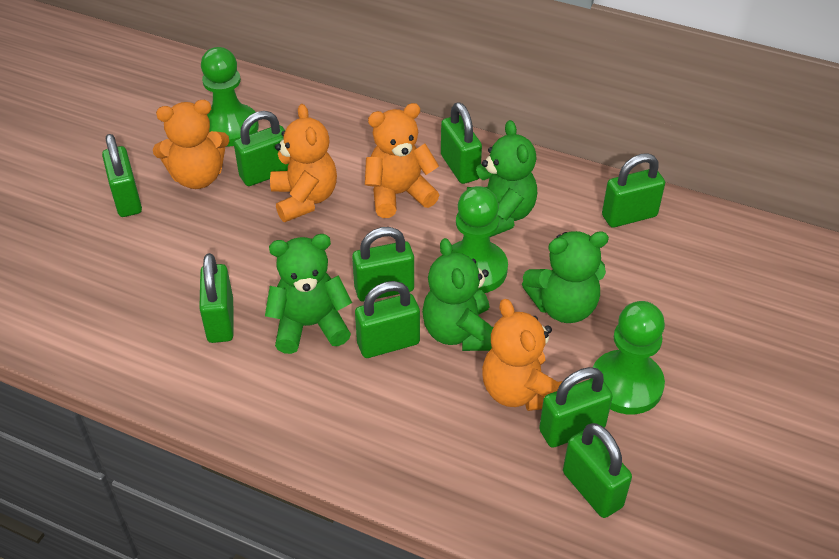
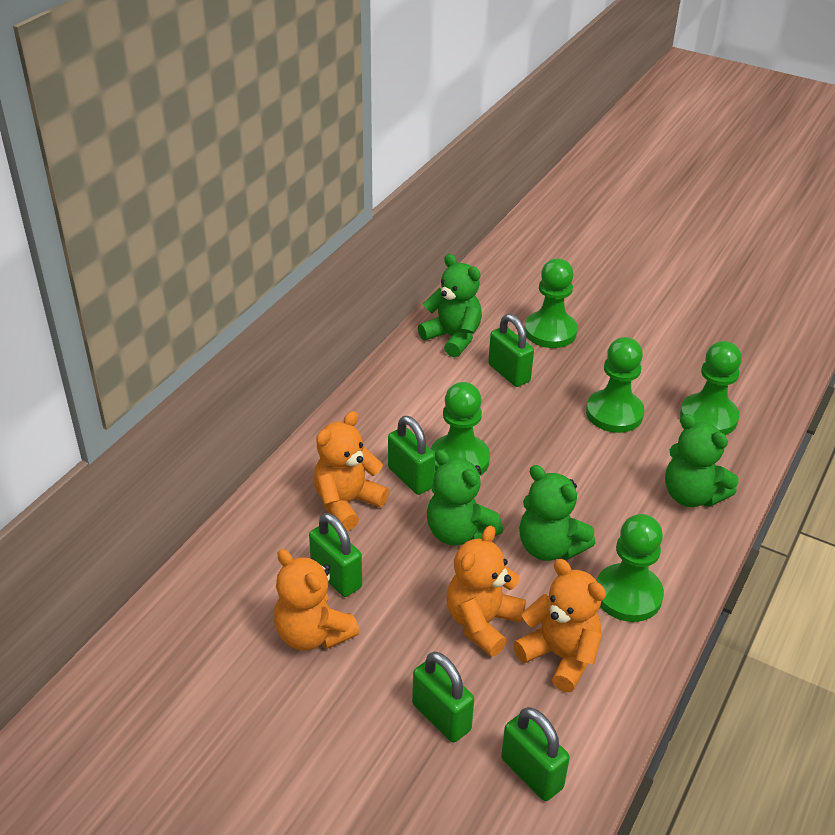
green padlock: [102,134,142,217] [199,253,234,343] [234,111,288,186] [352,227,414,301] [355,281,420,358] [441,102,482,184] [539,367,613,448] [563,423,632,518] [602,153,665,228] = 9 -> [309,513,362,597] [388,416,435,495] [412,652,474,742] [488,314,534,387] [501,707,570,801] = 5
green pawn: [201,47,259,147] [452,186,508,293] [590,301,665,414] = 3 -> [431,382,490,476] [525,258,578,348] [586,337,644,433] [596,514,664,622] [680,341,742,435] = 5

